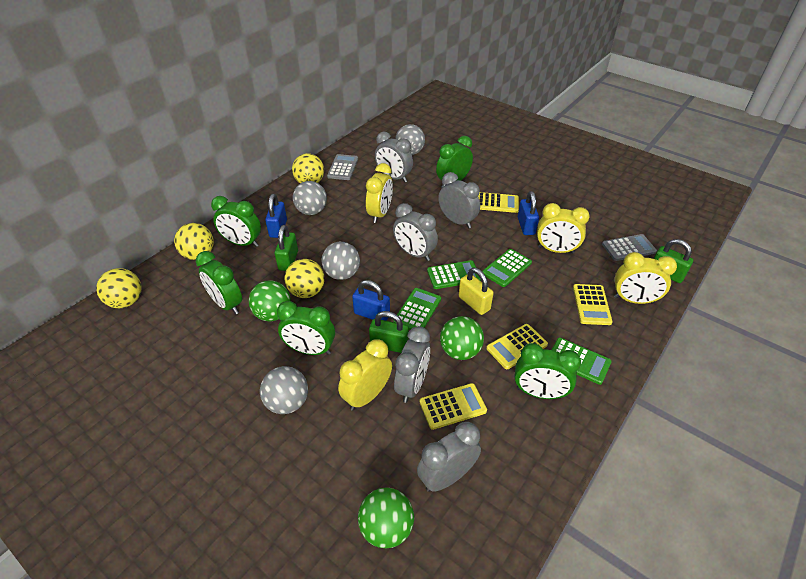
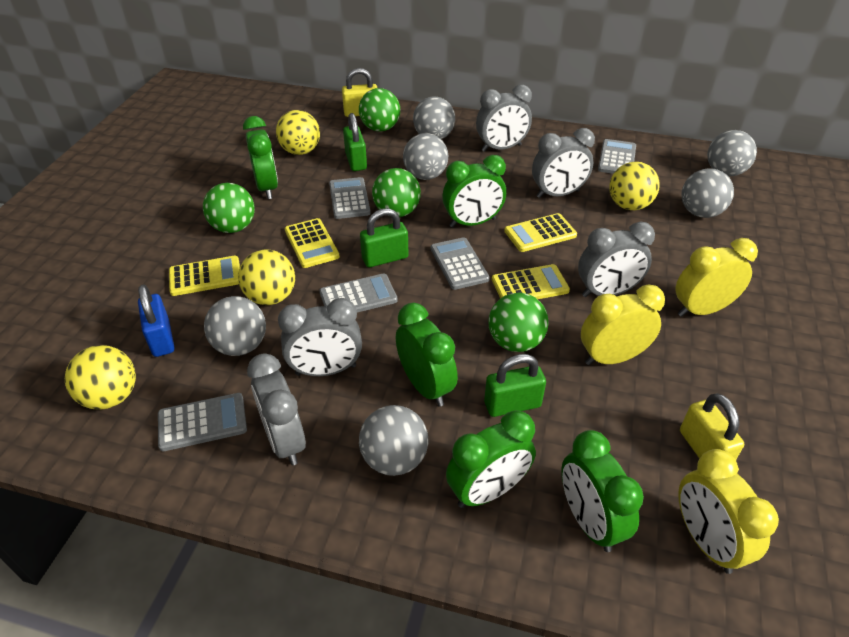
blue padlock: [265,194,287,238] [352,280,390,321] [518,191,539,235] = 3 -> [138,284,174,357] = 1
green ball: [249,280,291,321] [358,487,414,548] [440,316,484,360] = 3 -> [203,183,255,233] [359,88,400,132] [372,168,421,217] [488,293,549,352] = 4
green calculator: [393,288,441,330] [427,260,481,289] [482,249,532,287] [552,338,612,385] = 4 -> none = 0
grey ball: [260,366,308,414] [293,181,327,215] [321,242,360,280] [396,124,425,155] = 4 -> [204,296,266,356] [359,405,428,476] [403,133,448,180] [413,97,455,139] [682,168,734,218] [707,130,757,176] = 6
grey calculator: [327,154,358,180] [602,234,657,261] = 2 -> [158,393,247,451] [319,273,398,312] [329,177,371,219] [431,237,490,290] [598,139,636,174] = 5
yellow clock: [338,339,392,411] [366,163,393,223] [537,203,590,254] [614,252,677,304] = 4 -> [581,284,665,365] [676,238,758,317] [678,449,779,574] = 3
yellow padlock: [459,268,494,315] = 1 -> [342,68,377,117] [680,393,744,459] = 2

